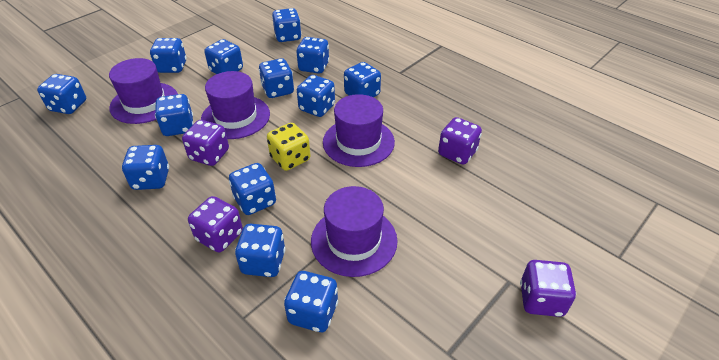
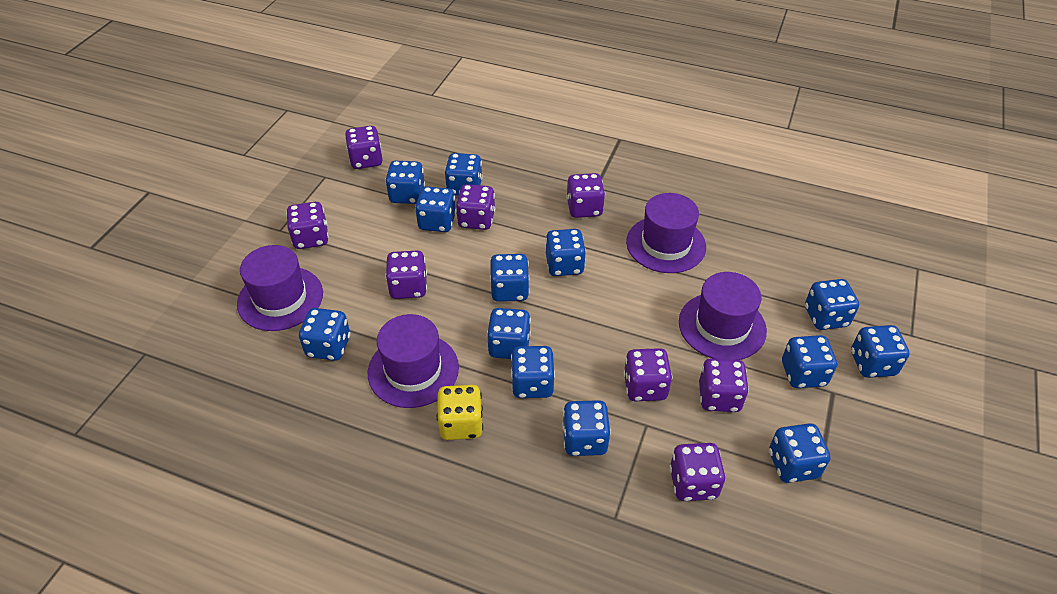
purple dice: [182,120,229,166] [188,196,243,252] [438,117,482,165] [520,260,576,317] = 4 -> [286,202,329,249] [345,126,383,169] [385,250,427,299] [456,184,495,230] [566,173,605,218] [624,348,672,401] [670,443,725,501] [699,358,749,412] = 8

